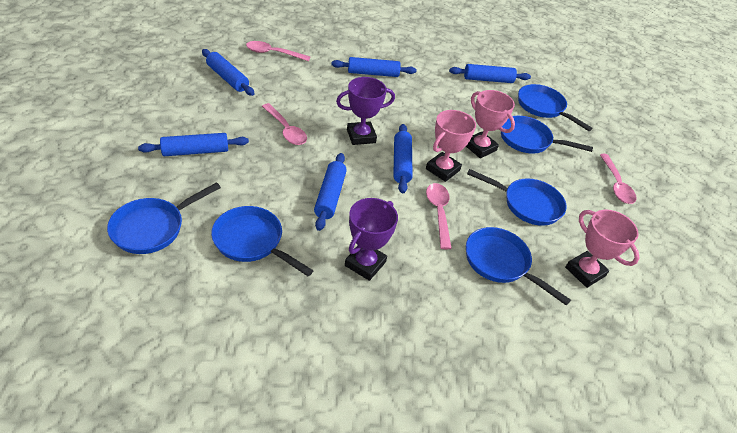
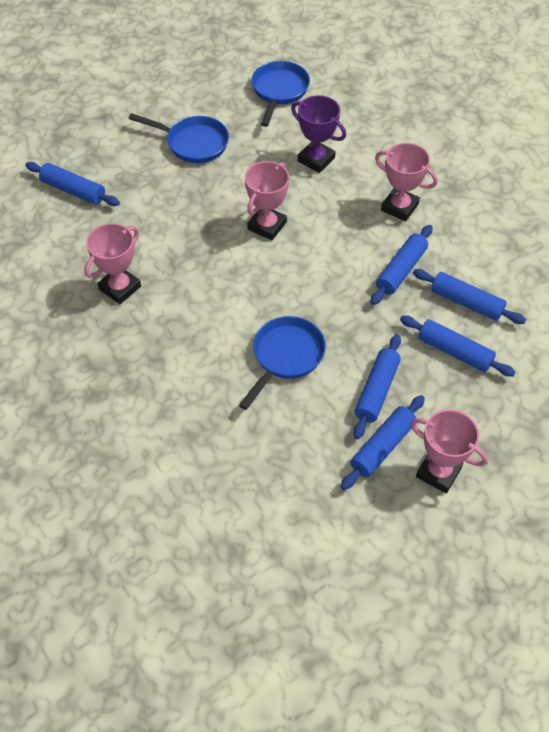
blue pan: [107,182,221,254] [211,206,314,276] [466,227,571,305] [467,169,567,226] [501,116,593,154] [518,84,593,131] = 6 -> [129,113,229,163] [239,316,326,410] [251,61,310,127] = 3
pink spoon: [246,41,310,61] [262,103,307,145] [426,183,452,249] [600,154,636,204] = 4 -> none = 0
pink trophy: [426,110,476,182] [466,90,515,158] [565,210,640,288] = 3 -> [84,223,141,304] [245,161,289,240] [375,143,438,222] [411,410,488,493] = 4
purple trophy: [336,77,395,145] [345,198,398,281] = 2 -> [291,95,346,173] = 1

